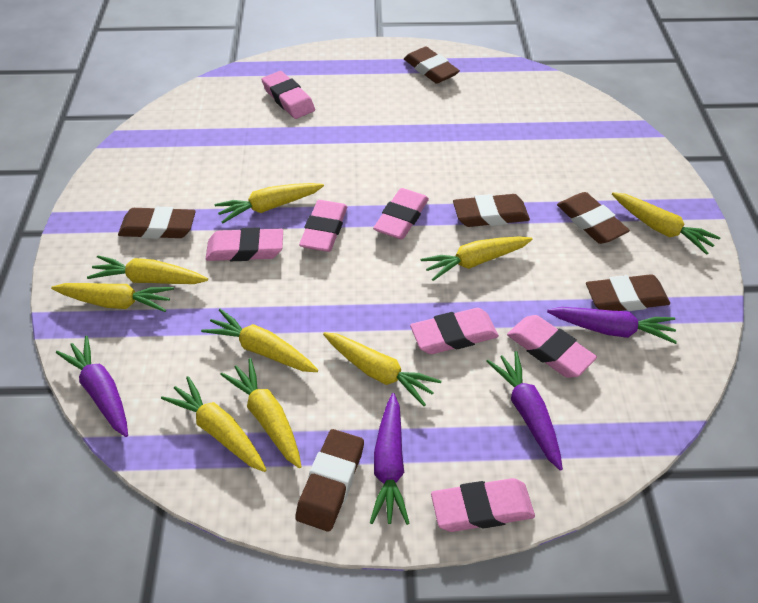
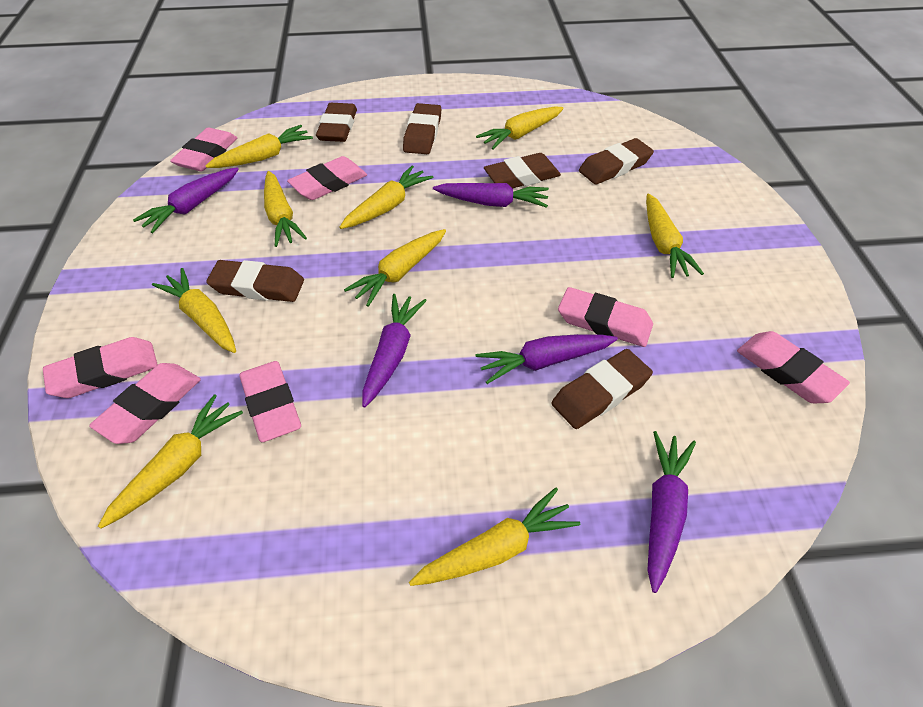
purple carrot: [56,336,128,437] [370,393,410,525] [486,351,563,471] [547,307,677,344] = 4 -> [133,167,239,233] [362,294,427,407] [433,183,549,208] [476,334,618,384] [647,431,696,593] = 5

